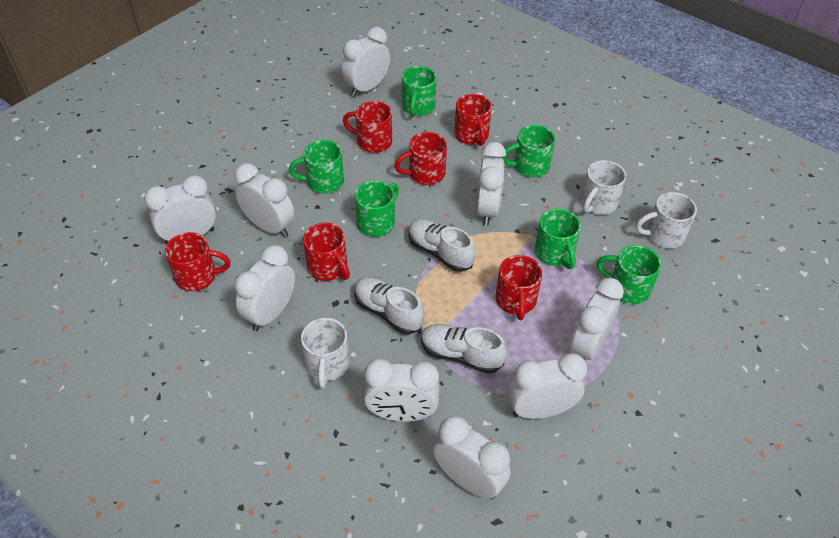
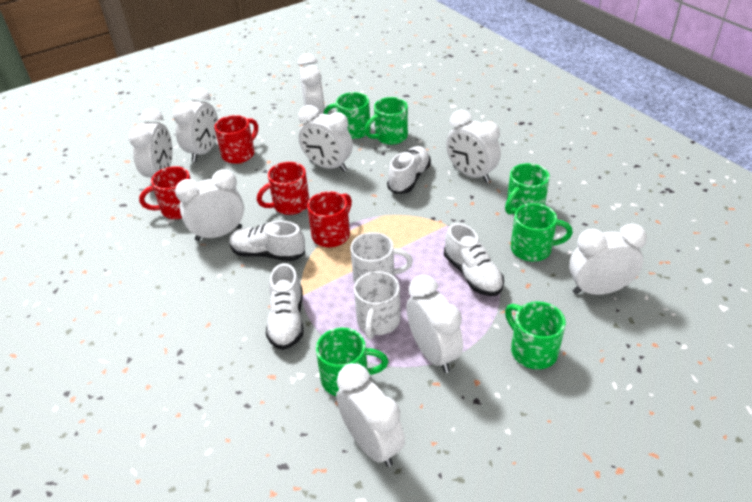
red mug: [165,232,231,291] [303,223,350,281] [343,101,392,153] [394,132,447,185] [454,94,492,146] [495,255,542,320] = 6 -> [139,166,191,219] [214,115,258,164] [257,162,309,215] [307,191,352,247] = 4
white mug: [301,318,350,389] [581,160,626,215] [636,192,697,248] = 3 -> [350,232,413,283] [354,271,401,339] = 2
white shoe: [354,277,424,334] [409,219,475,272] [421,324,507,374] = 3 -> [229,221,305,261] [266,263,304,350] [387,146,431,194] [444,223,504,296] = 4

